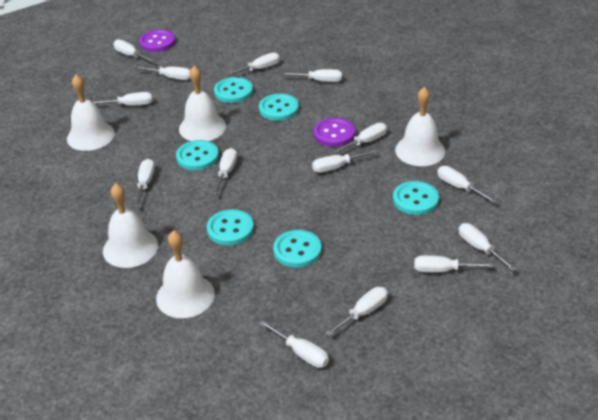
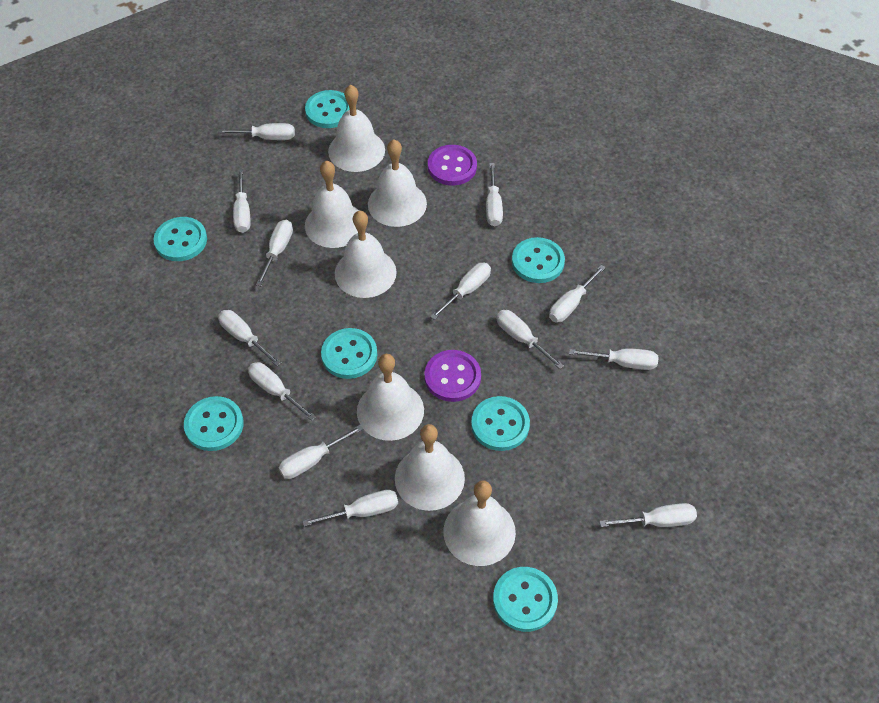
turquoise button: [176,140,219,170] [207,209,254,245] [214,77,253,103] [259,93,299,121] [273,230,322,268] [393,181,439,215] = 6 -> [154,217,207,261] [184,396,244,451] [305,90,350,128] [321,328,377,379] [471,396,530,451] [493,567,558,632] [512,237,565,283] = 7
white bell: [67,75,115,151] [103,183,158,268] [156,230,215,318] [179,66,226,141] [395,87,445,166] = 5 -> [305,161,359,248] [328,85,385,172] [335,211,397,298] [357,354,424,441] [368,140,427,227] [395,424,465,511] [443,480,516,566] = 7
white screwdriver: [92,92,152,105] [113,39,155,63] [134,159,155,207] [136,66,190,80] [212,148,237,195] [226,53,280,76] [260,321,329,368] [282,69,342,82] [312,150,377,173] [325,287,388,336] [332,123,387,154] [414,255,494,273] [437,166,497,203] [459,223,517,271] = 14 -> [218,123,295,140] [218,310,281,366] [233,169,251,233] [248,362,316,421] [256,220,293,286] [278,425,363,479] [302,490,398,527] [430,263,491,320] [486,163,503,226] [496,310,564,369] [549,265,606,322] [569,348,658,370] [599,503,697,527] = 13

